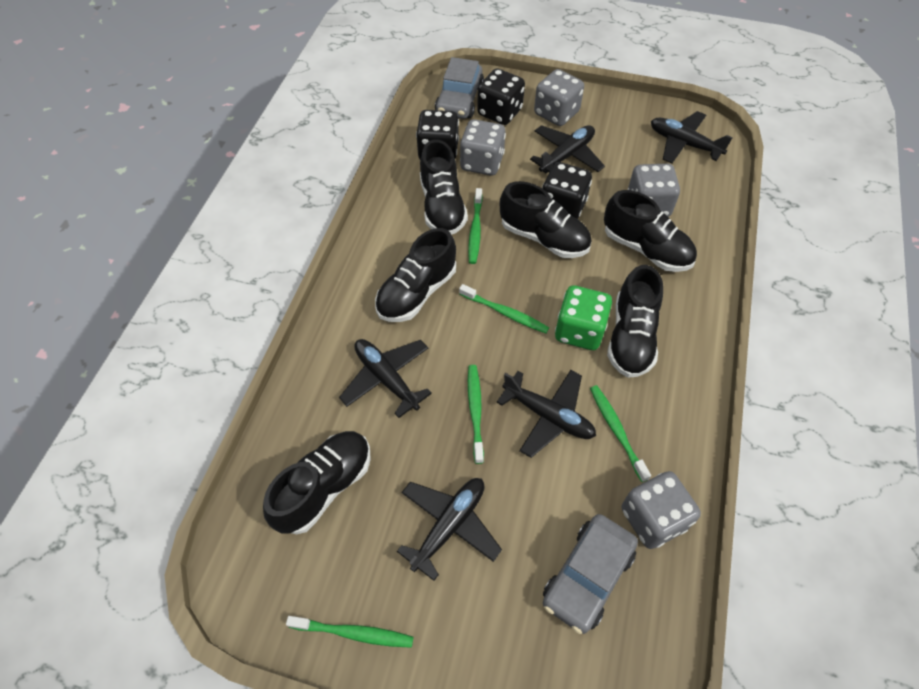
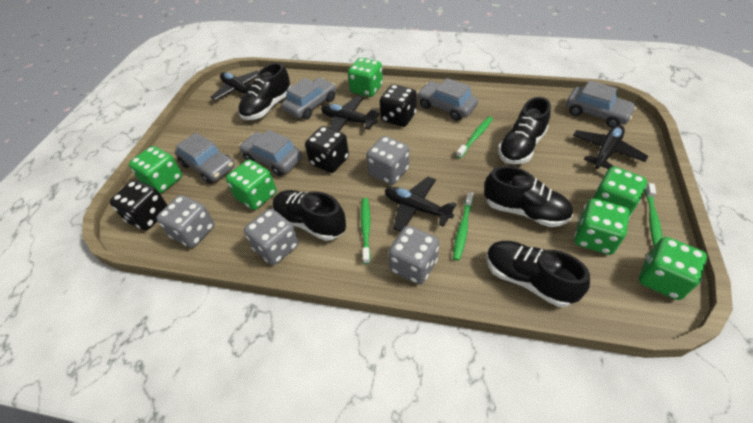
black plane: [339,339,432,418] [397,478,502,581] [497,370,596,458] [530,125,605,173] [651,111,733,163] = 5 -> [211,71,259,100] [321,96,379,131] [385,177,456,232] [573,125,648,169] = 4
black shoe: [263,431,371,534] [375,228,456,322] [420,139,468,235] [500,181,591,258] [604,190,697,272] [607,265,663,378] = 6 -> [239,63,291,120] [273,190,346,241] [484,166,573,227] [486,241,590,307] [498,97,551,164] = 5
green dice: [555,285,612,350] = 1 -> [129,146,182,194] [226,159,276,210] [348,58,383,97] [574,198,630,255] [593,167,647,216] [639,237,707,300] = 6
green toothbrush: [286,616,414,648] [459,284,549,333] [468,188,483,264] [468,365,484,464] [590,385,651,482] = 5 -> [361,198,371,264] [453,192,473,261] [456,117,493,158] [645,183,662,246] = 4
grey car: [435,57,484,119] [543,514,638,634] = 2 -> [175,132,235,184] [239,130,303,176] [282,78,336,119] [417,78,478,121] [566,80,637,128] = 5

